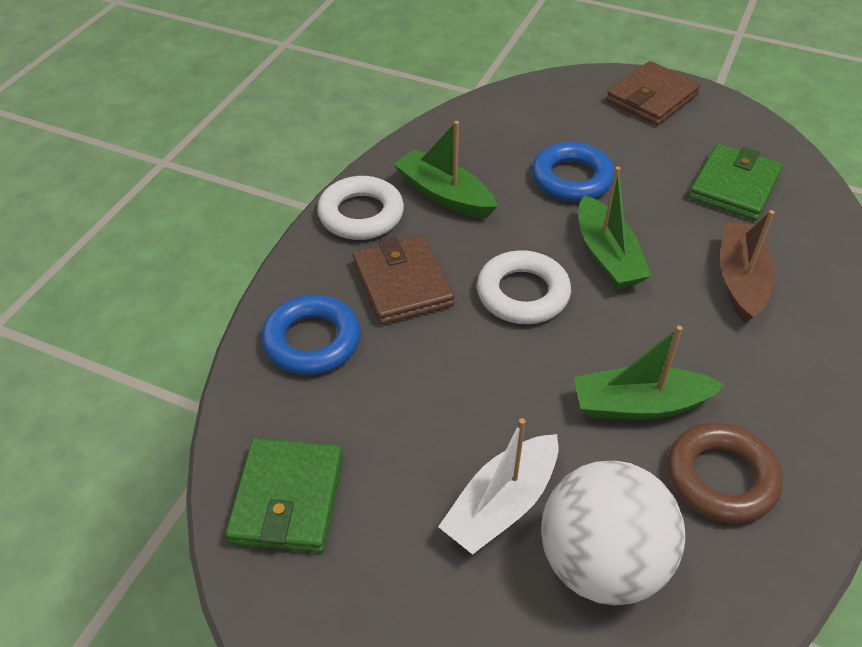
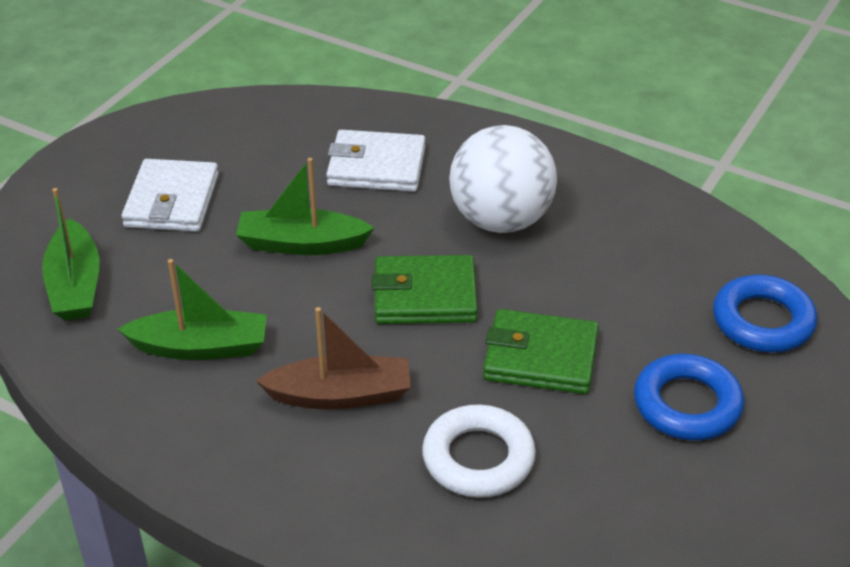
brown ring: [667,423,783,524] = 1 -> none = 0
brown wallet: [353,235,454,325] [606,61,701,126] = 2 -> none = 0
white boat: [438,418,558,555] = 1 -> none = 0
white ring: [317,176,404,240] [477,250,571,324] = 2 -> [422,405,536,498] = 1
white wallet: none = 0 -> [122,159,219,232] [326,130,426,192] = 2

